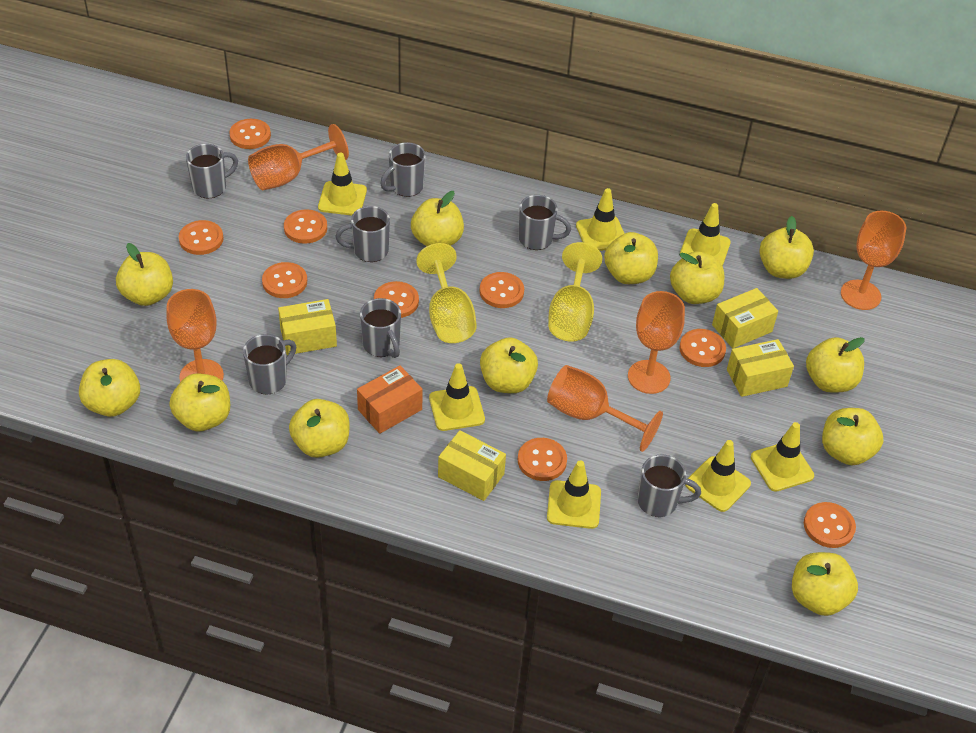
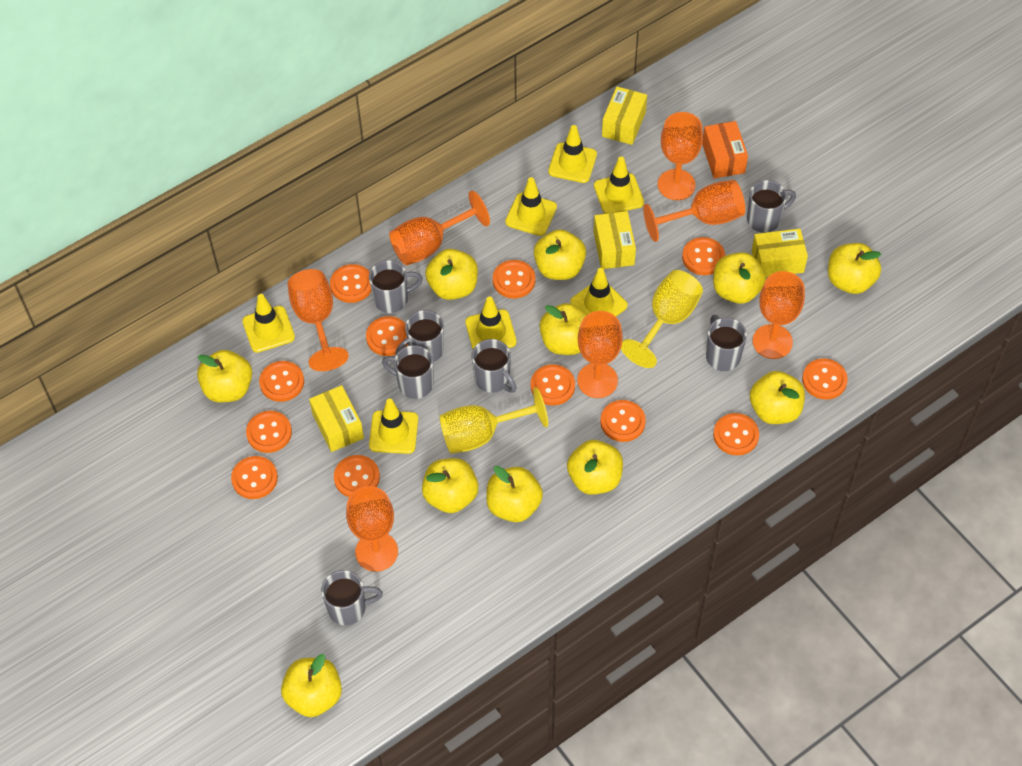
orange button: [179,220,224,255] [229,119,271,149] [262,262,307,298] [284,209,327,244] [374,281,419,318] [480,272,524,308] [518,438,567,481] [679,329,726,367] [804,502,856,548] = 9 -> [231,456,278,499] [246,411,292,453] [259,361,304,402] [330,264,371,303] [334,455,380,497] [366,316,408,356] [493,260,535,298] [531,364,575,406] [600,400,646,442] [682,237,725,275] [713,413,759,455] [802,358,848,400] = 12
orange goblet: [167,289,224,382] [248,124,349,190] [547,365,663,452] [628,291,685,394] [841,211,906,310] = 5 -> [288,269,349,371] [346,486,398,572] [389,191,490,265] [577,311,623,398] [643,180,745,242] [658,112,703,200] [753,271,805,359] = 7
yellow apple: [79,359,140,417] [116,243,173,306] [169,373,230,431] [289,399,350,458] [411,191,464,246] [480,337,538,393] [604,232,658,284] [670,251,724,304] [759,216,814,279] [792,552,858,616] [806,337,865,392] [822,408,883,465] = 12 -> [197,350,252,403] [281,654,342,717] [422,458,478,513] [425,249,478,300] [486,466,543,522] [534,229,586,280] [539,303,588,355] [567,440,623,495] [713,252,766,304] [750,371,805,424] [828,243,881,294] = 11

